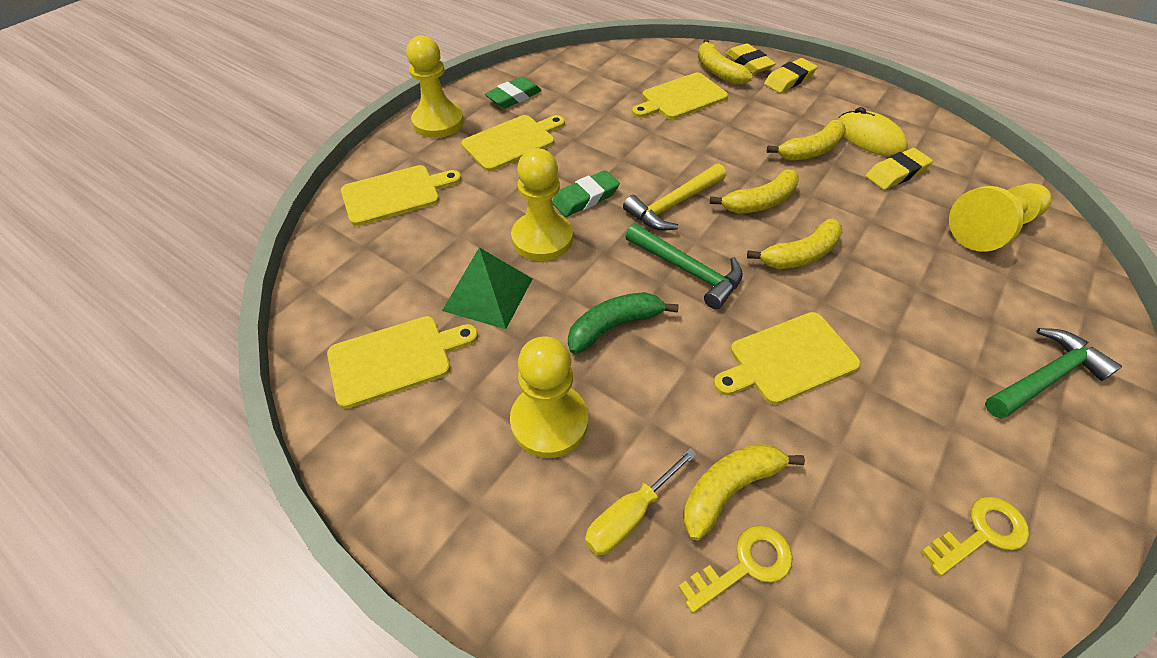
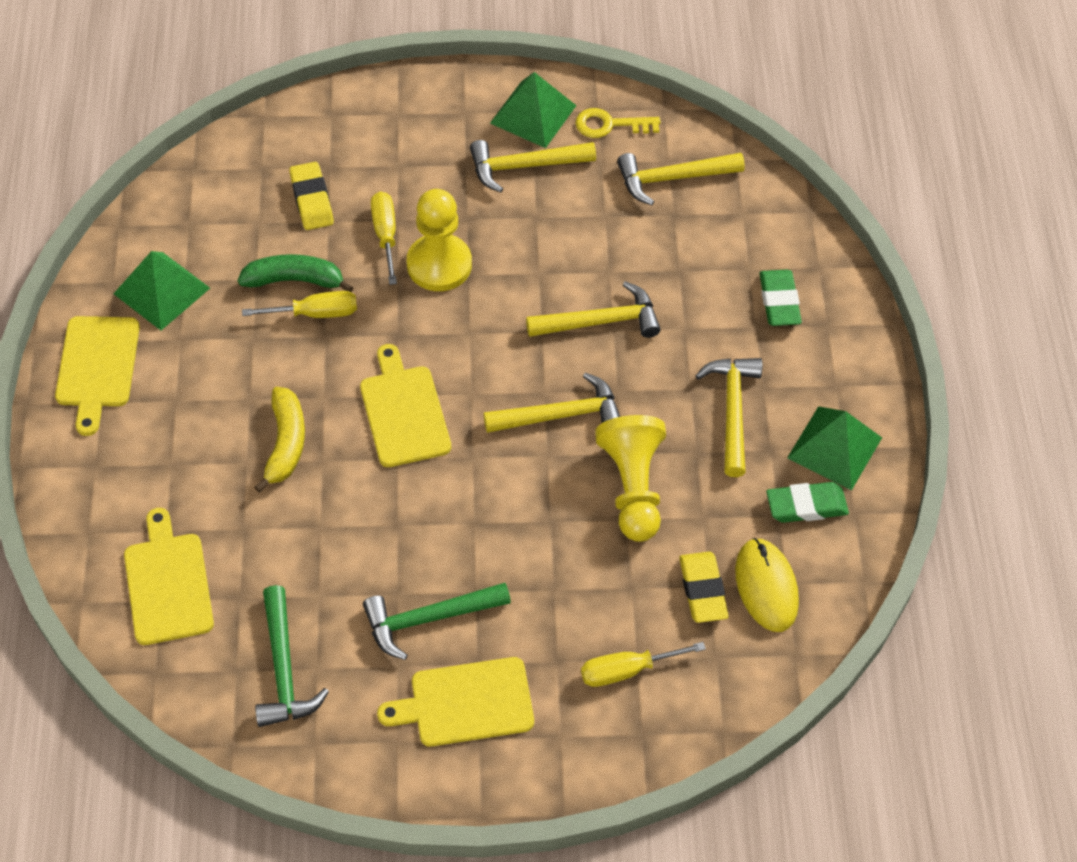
green pyramid: [442,247,532,329] = 1 -> [114,251,210,330] [490,72,577,148] [787,406,882,491] = 3
yellow banana: [683,444,805,540] [698,39,753,85] [710,170,799,214] [747,219,842,269] [767,120,846,161] = 5 -> [254,387,305,493] = 1
yellow cutting board: [327,316,478,409] [341,165,461,226] [461,115,565,172] [632,73,728,119] [713,312,861,404] = 5 -> [55,316,140,436] [124,508,214,645] [360,344,451,467] [377,657,534,747] = 4
yellow eraser: [726,43,776,74] [764,58,817,93] [866,148,933,190] = 3 -> [289,162,334,230] [679,552,729,623] = 2
yellow hammer: [623,164,726,231] = 1 -> [470,140,596,192] [484,373,620,433] [526,281,661,338] [617,153,745,205] [695,358,762,477] = 5
yellow key: [678,525,793,613] [921,497,1029,576] = 2 -> [575,108,661,138] = 1
yellow pawn: [406,35,464,138] [510,337,588,458] [511,148,573,261] [949,183,1052,252] = 4 -> [407,189,472,291] [595,415,666,542] = 2
yellow screwdriver: [585,448,697,555] = 1 -> [242,291,357,318] [371,192,397,285] [581,642,706,687] = 3

